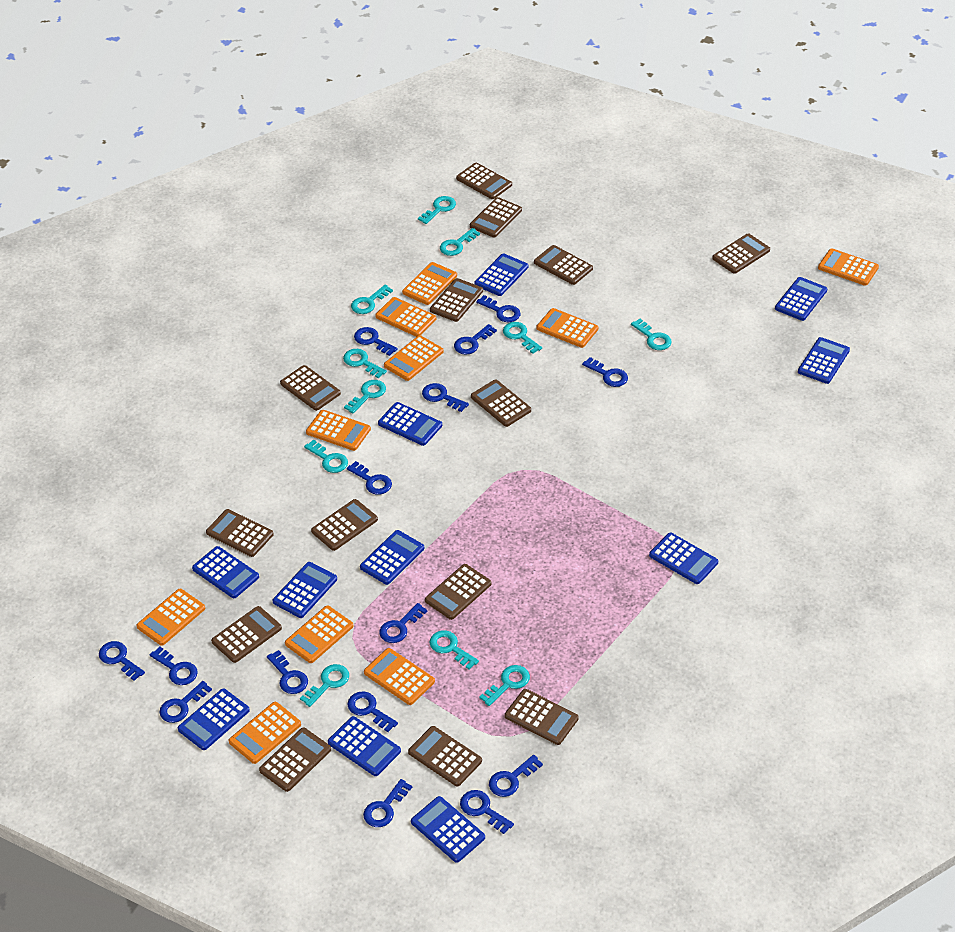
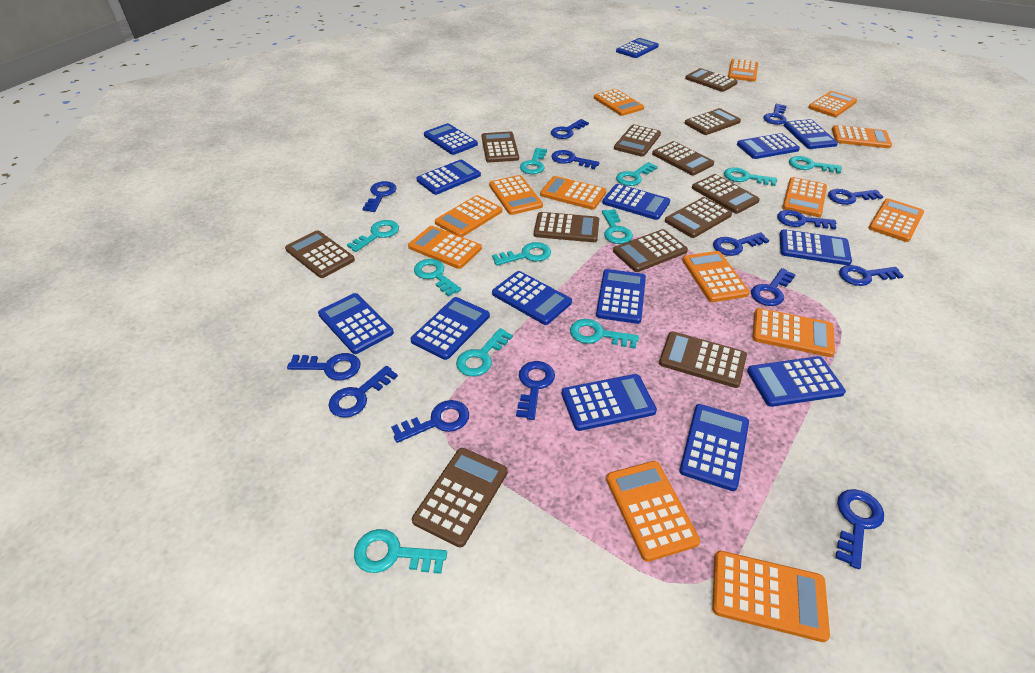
blue calculator: [178,688,250,750] [192,546,259,598] [273,562,337,618] [328,716,401,776] [360,530,424,585] [378,402,442,446] [411,796,485,863] [474,253,528,296] [649,533,718,584] [775,277,827,321] [798,337,850,384] = 11 -> [318,293,394,354] [411,297,490,360] [417,160,481,195] [424,123,478,155] [492,271,572,325] [562,374,657,431] [596,269,646,324] [602,184,670,220] [616,38,659,58] [679,404,749,491] [737,133,800,159] [747,356,846,407] [780,229,852,265] [784,119,838,149] = 14
blue key: [99,641,145,681] [150,646,198,685] [160,681,212,723] [267,650,308,694] [347,461,392,495] [347,692,398,732] [354,327,398,356] [363,779,412,827] [379,603,427,643] [422,383,469,412] [454,324,497,355] [460,790,514,834] [476,295,521,322] [489,755,543,797] [582,357,628,387] = 15 -> [287,353,360,380] [328,366,398,418] [363,181,397,212] [391,400,469,443] [516,361,555,420] [551,119,589,139] [551,150,600,169] [713,233,769,256] [751,268,796,306] [763,104,787,125] [777,210,837,229] [828,189,883,205] [835,489,884,569] [839,265,904,286] = 14
brown calculator: [206,509,274,557] [211,606,282,663] [259,728,331,792] [280,365,341,411] [311,499,378,551] [408,726,482,787] [425,564,491,620] [430,278,483,322] [456,163,512,199] [470,197,522,237] [471,380,531,427] [505,689,579,745] [534,245,593,285] [712,233,770,274] = 14 -> [285,230,355,278] [412,448,508,547] [482,131,519,163] [534,212,599,242] [613,229,688,272] [614,125,661,157] [652,141,714,175] [659,331,747,388] [665,197,732,238] [685,68,738,92] [685,108,741,135] [692,174,760,214] = 12
orange calculator: [136,589,205,646] [229,702,301,764] [285,605,353,663] [306,410,371,451] [364,648,435,705] [375,297,436,337] [384,335,444,381] [402,262,457,305] [537,308,598,348] [818,248,879,286] = 10 -> [408,226,482,269] [435,195,502,237] [489,175,543,215] [540,176,606,210] [594,89,644,116] [606,461,700,562] [682,251,750,302] [712,551,830,642] [728,59,758,82] [753,308,835,357] [782,177,827,217] [808,91,857,117] [832,125,892,148] [868,198,924,242] = 14

